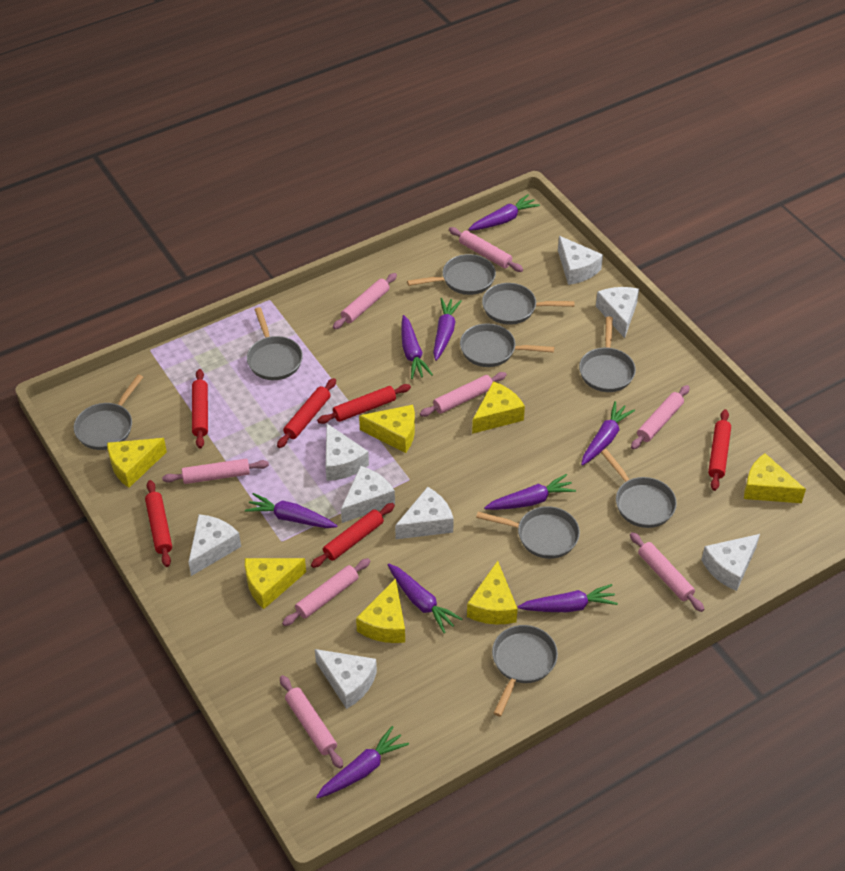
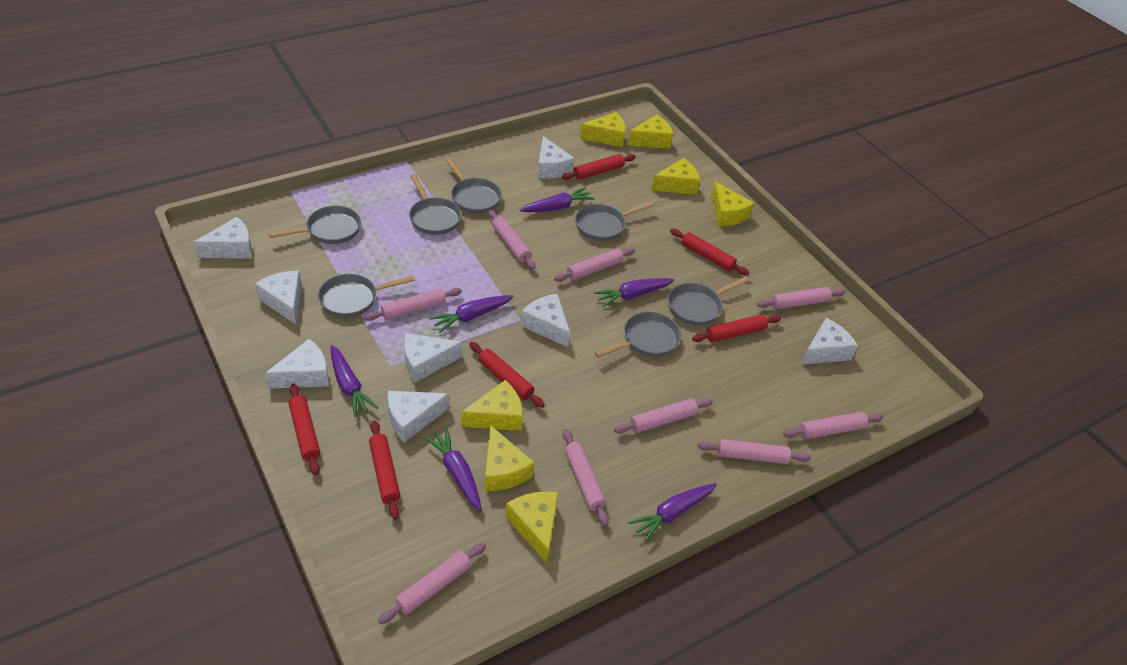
grey pan: [74,374,143,450] [247,307,303,380] [407,254,496,295] [460,324,554,367] [476,506,580,559] [482,283,575,325] [492,625,558,717] [579,316,636,392] [601,449,677,528] = 9 -> [269,206,361,244] [318,274,415,318] [409,174,461,235] [445,157,502,214] [575,201,655,241] [595,312,681,358] [668,277,749,326] = 7
pink rolling pin: [162,459,269,484] [280,675,343,769] [282,558,370,626] [333,273,397,329] [420,372,507,417] [449,227,523,272] [630,532,704,612] [631,385,690,450] = 8 -> [364,288,462,321] [378,543,486,624] [488,210,535,269] [554,247,635,282] [563,429,609,526] [614,398,713,434] [697,439,811,464] [757,287,845,310] [783,412,883,439] = 9
purple carrot: [245,493,338,528] [316,726,409,799] [388,564,462,633] [401,315,433,379] [433,298,462,361] [468,194,540,231] [484,474,576,510] [517,584,618,612] [581,401,635,466] = 9 -> [331,345,378,417] [424,427,482,510] [429,295,514,333] [519,187,594,212] [594,278,674,307] [628,483,717,543] = 6

